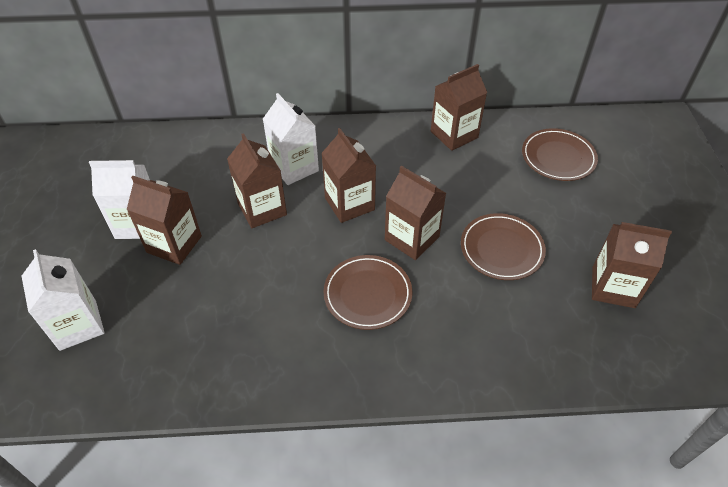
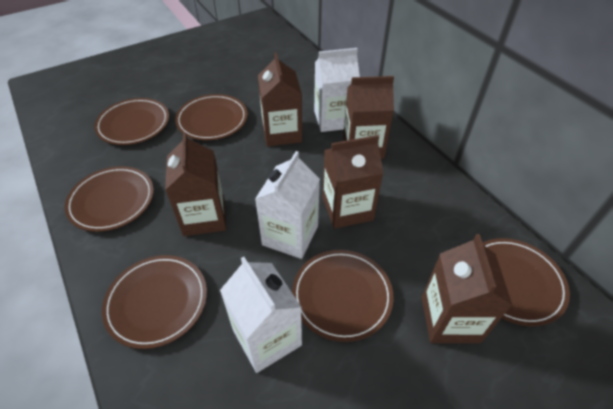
brown carton: [127,176,202,265] [227,133,287,228] [321,128,376,223] [385,166,446,260] [431,64,487,151] [592,222,672,308] = 6 -> [165,132,226,236] [258,52,302,146] [323,135,383,229] [343,76,394,159] [422,234,512,343] = 5
brown plate: [324,255,412,330] [461,213,546,280] [522,128,598,181] = 3 -> [65,166,154,232] [94,98,169,145] [102,255,207,349] [175,94,248,140] [292,250,393,342] [483,238,570,326] = 6

